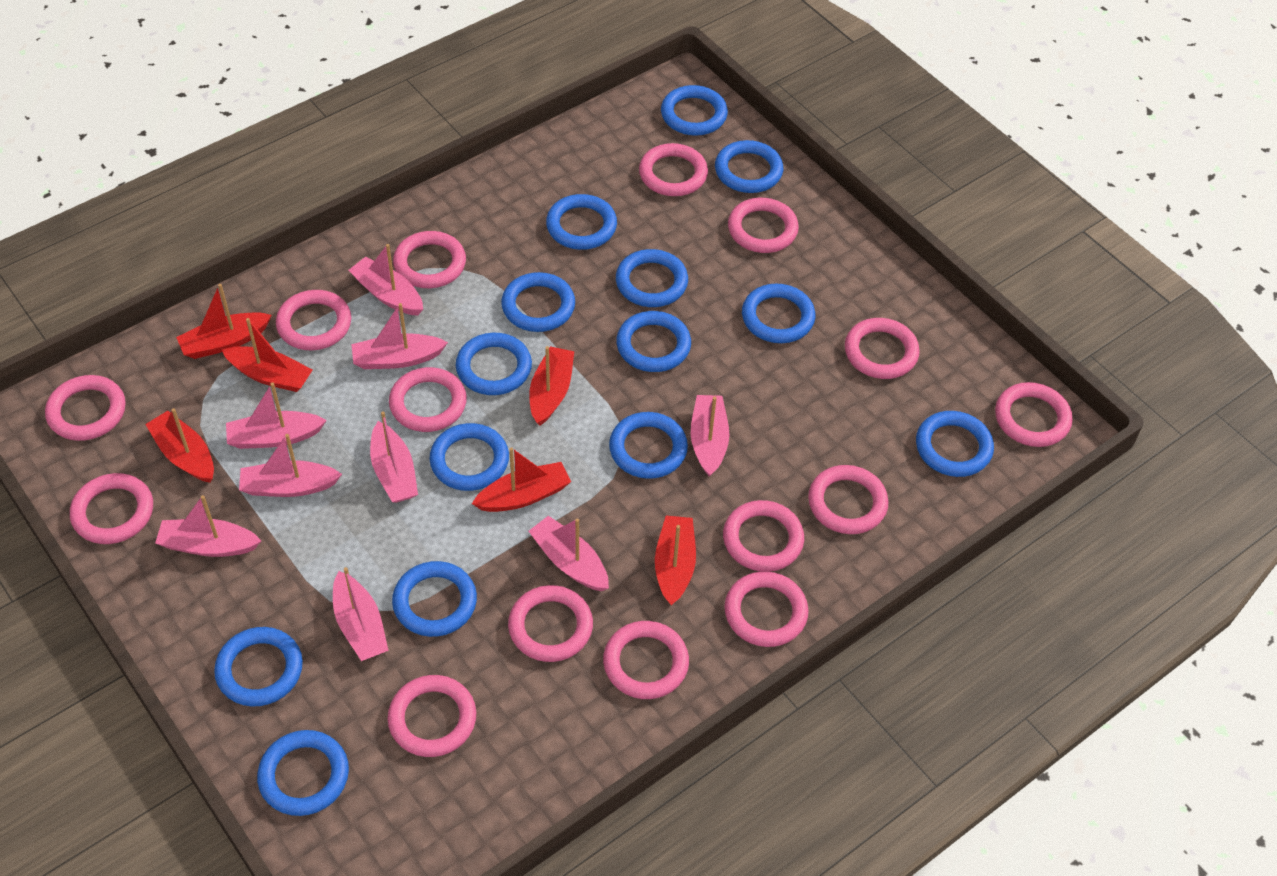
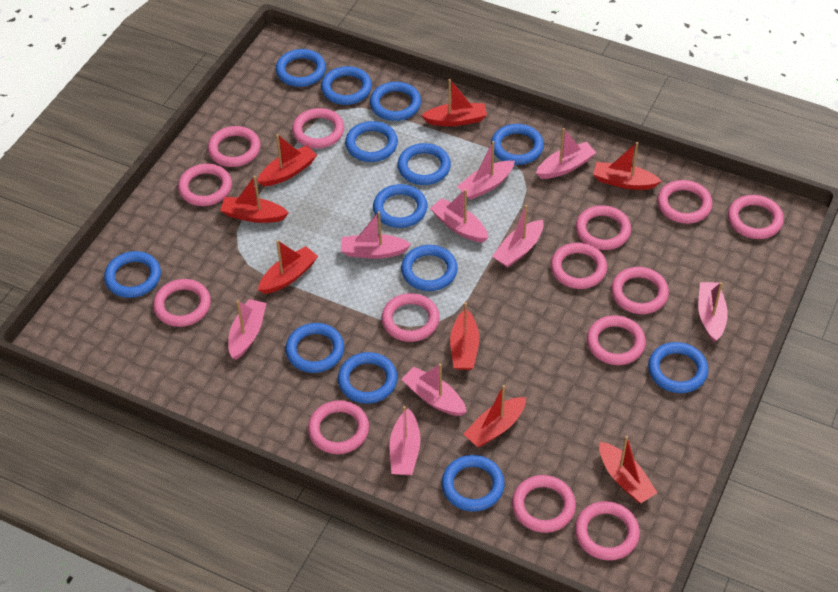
blue ring: [214,627,303,706] [257,730,349,816] [392,561,477,637] [429,423,509,491] [456,333,532,395] [501,272,575,332] [546,194,617,250] [609,412,688,479] [616,249,688,307] [616,311,691,372] [661,85,728,136] [715,140,783,193] [742,284,815,343] [916,411,994,477] = 14 -> [104,251,161,298] [276,49,326,87] [285,323,344,373] [321,66,372,105] [338,352,398,404] [345,121,398,162] [370,82,421,121] [373,184,428,228] [397,143,451,185] [401,245,458,291] [441,455,505,512] [491,124,544,165] [648,342,708,393] = 13
pink ring: [45,375,126,441] [70,473,153,544] [276,290,351,350] [388,675,476,757] [389,367,467,432] [393,231,466,288] [508,585,593,662] [603,621,689,699] [639,143,708,196] [723,500,804,572] [724,571,809,647] [728,198,799,253] [808,465,888,534] [845,318,920,379] [995,382,1072,447] = 15 -> [153,279,211,327] [178,164,232,206] [208,126,260,167] [292,108,344,148] [308,400,369,454] [381,293,440,342] [512,475,576,533] [550,243,607,289] [575,501,640,560] [576,205,631,250] [587,315,646,365] [611,267,669,314] [657,180,712,224] [728,195,784,239] = 14
red boat: [145,408,214,483] [176,284,272,359] [221,318,313,392] [472,447,571,512] [529,346,574,426] [655,516,696,605] = 6 -> [220,176,289,223] [257,134,317,186] [258,240,318,294] [421,79,487,126] [450,302,479,370] [464,385,526,447] [593,142,662,190] [599,436,657,503] = 8

